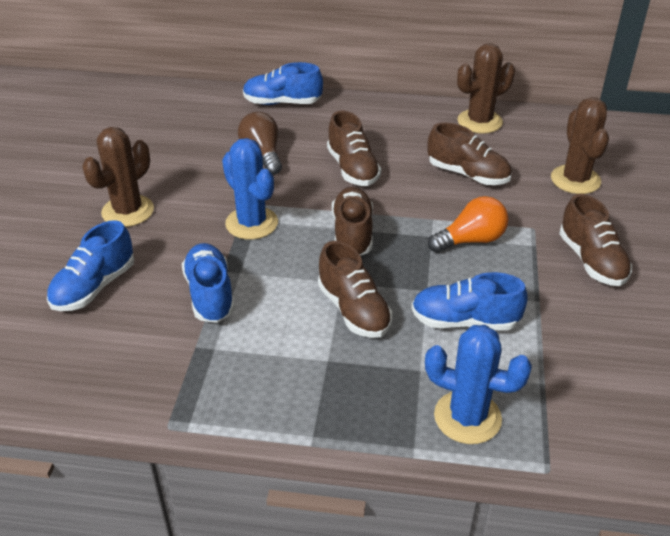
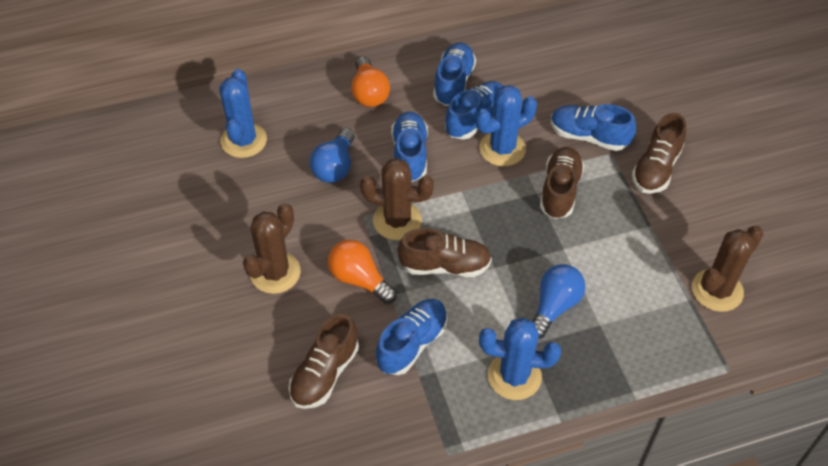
blue cactus: [222,138,278,240] [425,325,532,444] = 2 -> [219,69,267,158] [476,85,537,167] [479,318,561,400] = 3
blue light bulb: none = 0 -> [310,128,355,183] [532,264,585,339] = 2
blue shoe: [47,220,134,311] [182,243,235,323] [243,62,323,105] [411,272,528,331] = 4 -> [376,299,448,375] [391,112,428,182] [433,42,476,106] [445,81,503,140] [551,104,636,151] = 5
brown light bulb: [238,112,282,175] = 1 -> none = 0
brown shoe: [318,241,393,338] [327,110,381,186] [332,187,373,256] [428,122,512,185] [559,194,632,286] = 5 -> [289,314,359,409] [398,228,492,277] [540,147,585,219] [632,113,686,194] = 4
orange light bulb: [428,196,508,253] = 1 -> [328,240,397,304] [351,56,390,107] = 2

